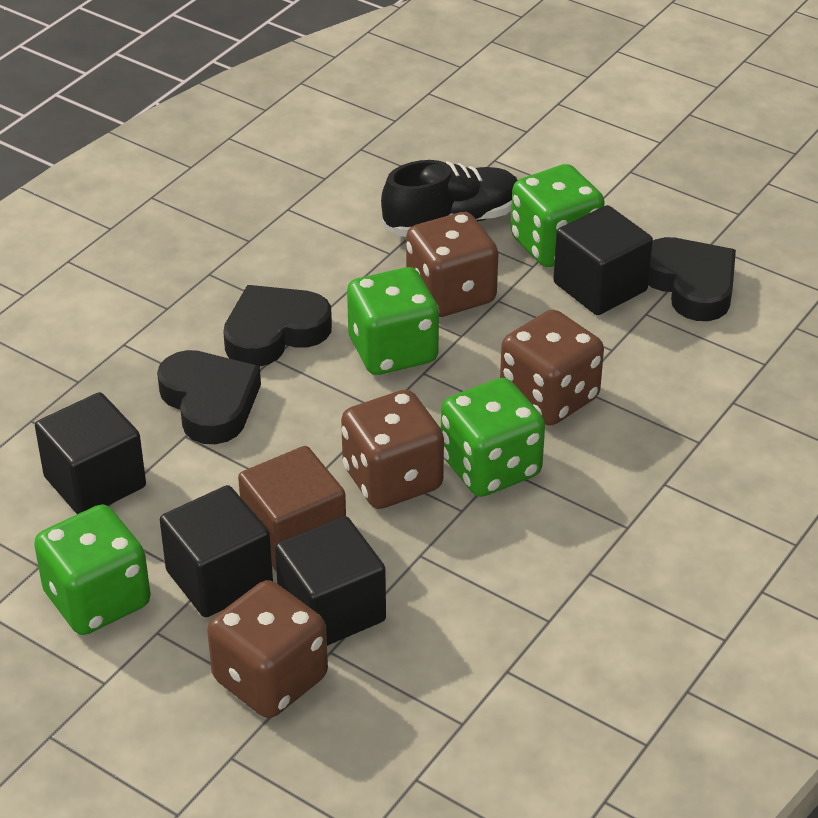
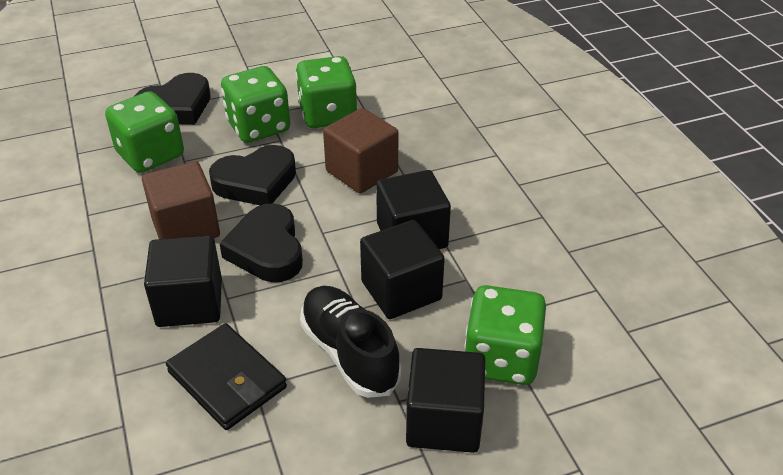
black wallet: none = 0 -> [166,323,287,430] = 1
brown cube: [238,446,346,572] = 1 -> [142,161,220,239] [323,108,398,194] = 2
brown dice: [207,580,328,718] [341,390,444,509] [406,212,498,317] [500,310,604,426] = 4 -> none = 0

